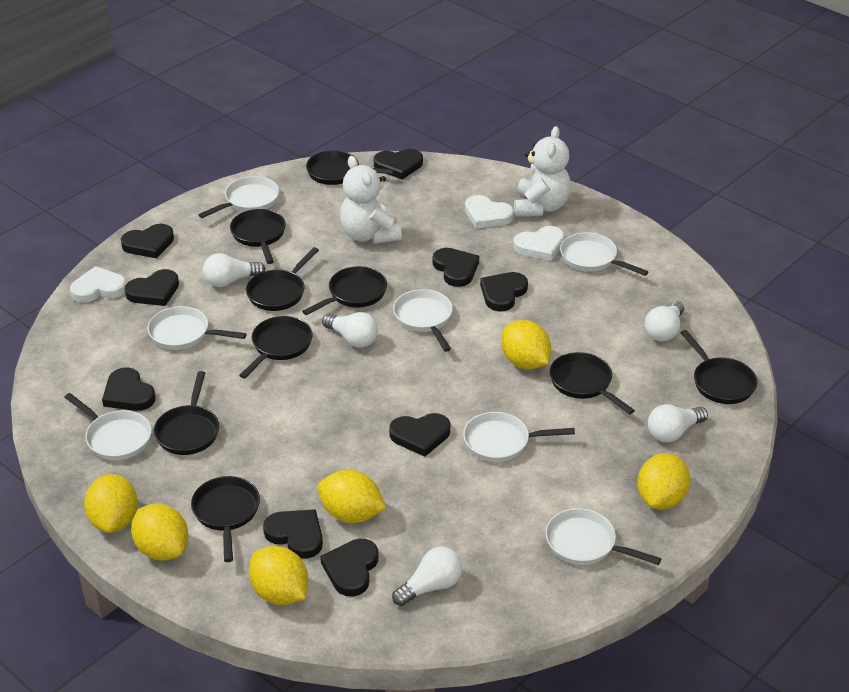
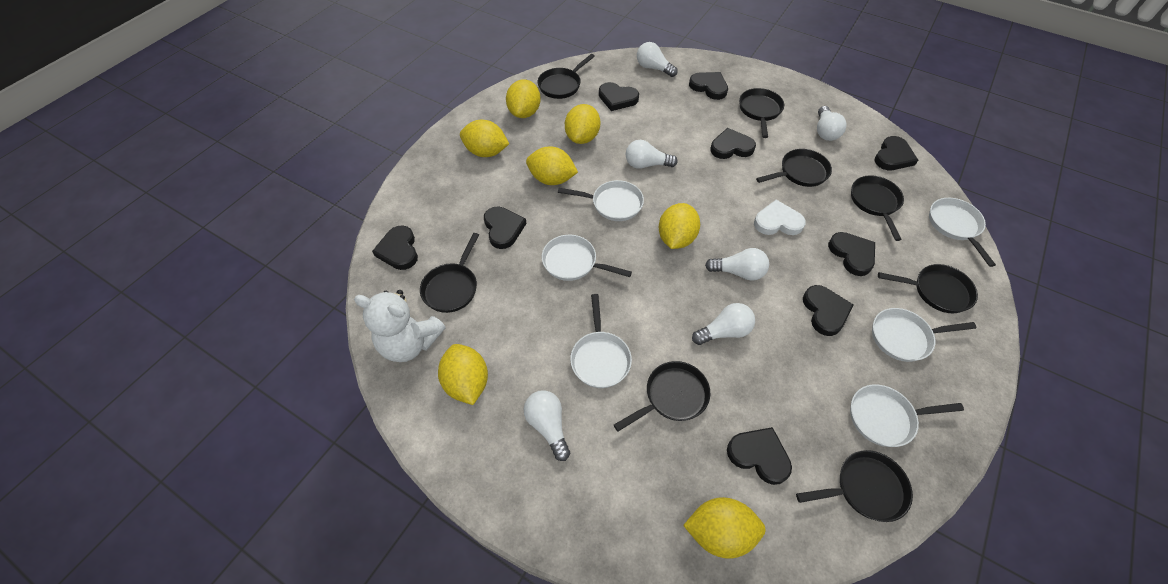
black pan: [154,371,219,455] [191,476,260,562] [230,209,286,264] [239,316,313,379] [246,247,319,311] [302,266,387,315] [306,150,394,185] [549,352,635,414] [681,330,757,404] = 9 -> [420,233,479,313] [538,54,595,99] [614,361,710,431] [739,88,784,138] [756,149,832,187] [796,450,913,522] [851,175,904,241] [878,264,978,313] = 8
white heart: [70,266,126,303] [465,195,514,228] [513,226,565,261] = 3 -> [754,200,806,235] = 1
white light bulb: [203,253,266,287] [322,312,378,348] [392,547,462,606] [645,301,684,341] [648,404,708,442] = 5 -> [524,390,570,461] [626,140,678,169] [637,42,678,77] [692,303,755,345] [705,248,769,281] [817,106,847,141] = 6
white pan: [64,393,152,460] [147,306,247,350] [198,176,279,218] [393,289,453,352] [463,412,575,462] [546,508,661,565] [560,232,648,276] = 7 -> [542,235,632,281] [558,180,644,221] [570,294,632,388] [850,384,964,447] [872,308,976,362] [929,198,996,267] = 6
white teddy bear: [340,156,402,244] [514,126,571,217] = 2 -> [354,290,445,362] = 1
yellow lemon: [84,474,138,533] [131,503,188,561] [249,546,308,605] [317,470,386,523] [501,320,551,369] [637,453,690,509] = 6 -> [438,344,488,405] [460,120,509,157] [506,80,541,118] [526,147,578,185] [565,104,600,144] [659,203,700,249] [683,497,766,559] = 7

